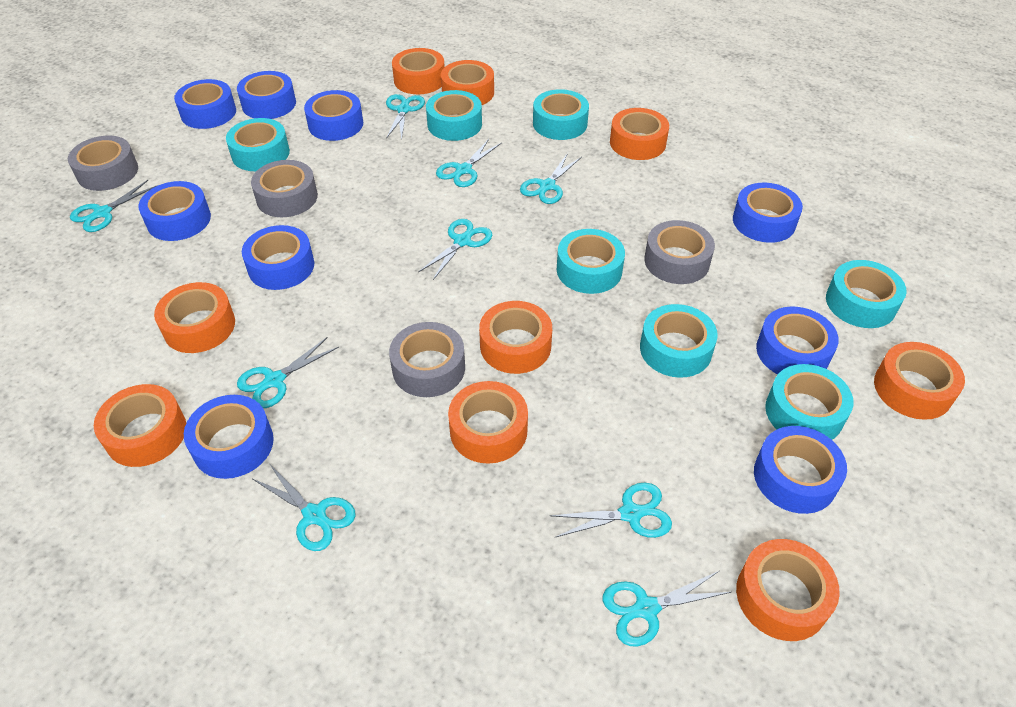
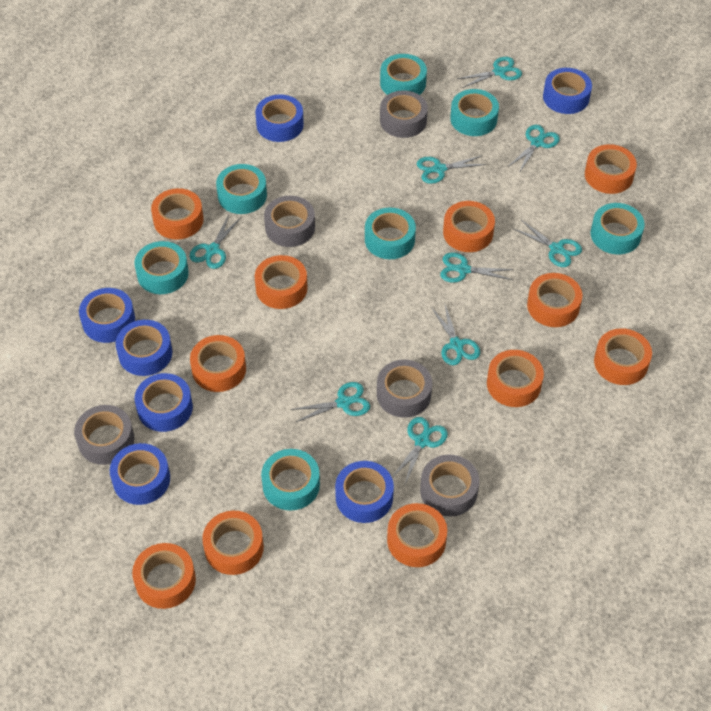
blue tape: [139,181,211,241] [174,79,236,129] [184,395,274,479] [237,71,296,119] [242,225,314,290] [304,90,363,141] [733,183,803,243] [754,426,847,514] [756,306,839,374] = 9 -> [79,288,135,343] [110,443,170,505] [116,320,172,376] [134,373,193,432] [255,94,304,142] [335,461,394,523] [543,68,592,114] = 7
grey tape: [68,136,138,191] [251,160,318,217] [389,322,465,397] [644,220,715,284] = 4 -> [74,405,134,465] [264,196,315,247] [377,360,432,418] [380,90,428,138] [420,455,479,517] = 5
orange tape: [94,384,186,467] [154,282,235,353] [392,48,445,94] [441,60,494,105] [448,381,528,464] [479,301,552,374] [610,108,669,160] [736,539,840,641] [874,342,965,420] = 9 -> [132,543,196,609] [151,188,204,240] [190,335,246,392] [202,511,264,575] [255,255,308,309] [387,503,447,567] [443,201,495,252] [487,350,544,407] [527,273,582,327] [585,144,637,194] [594,328,652,385] = 11

